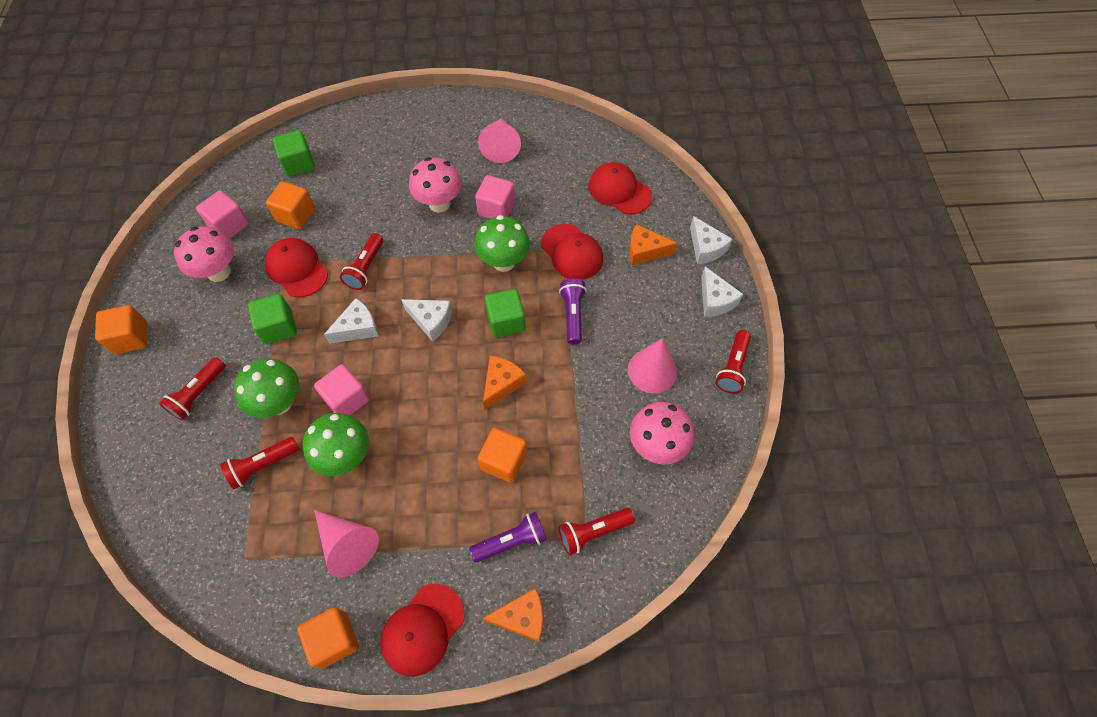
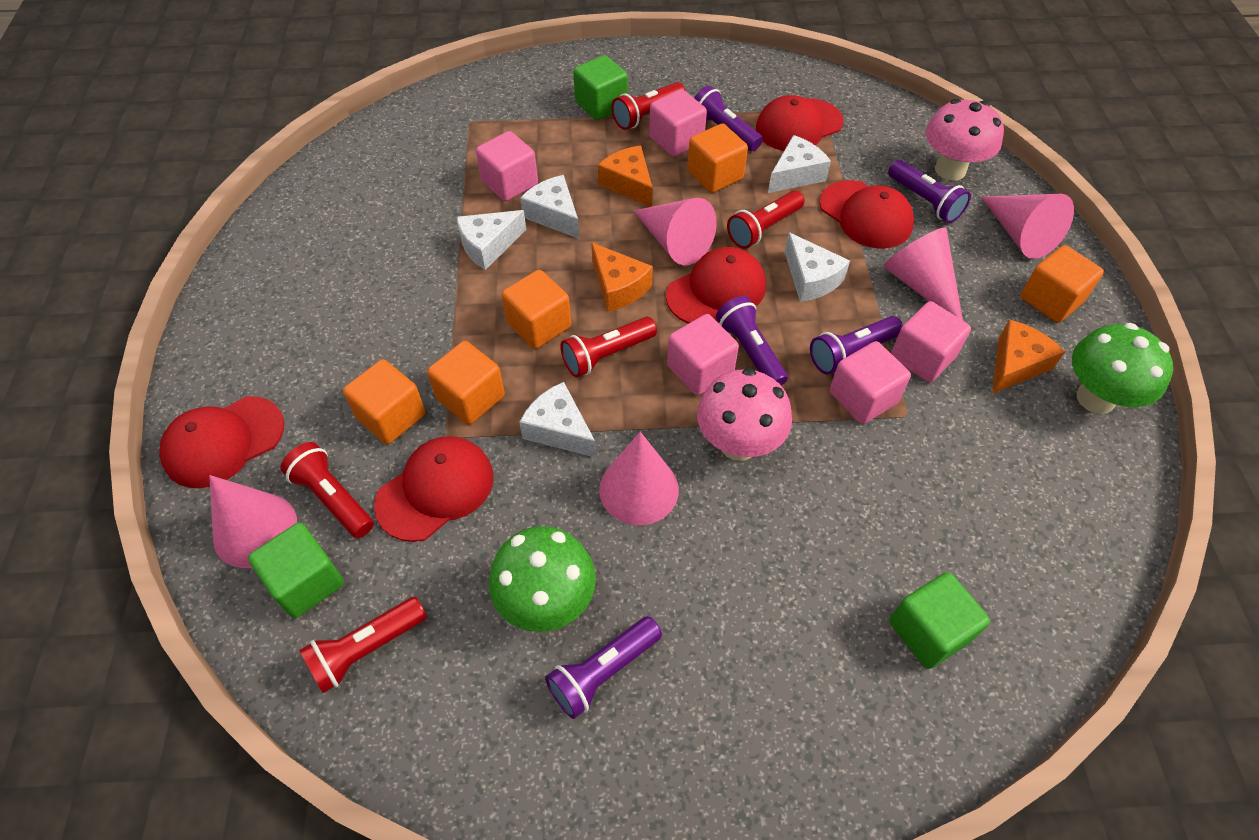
green mushroom: [234,358,299,418] [303,413,369,476] [474,215,530,272] = 3 -> [489,526,596,632] [1072,323,1173,414] = 2
orange cube: [95,305,147,354] [266,181,315,229] [297,607,359,669] [478,428,527,483] = 4 -> [343,359,425,444] [427,341,505,425] [502,270,571,349] [687,124,748,193] [1020,245,1104,323] = 5
pink cone: [314,510,379,577] [478,119,521,163] [628,339,677,393] = 3 -> [209,475,297,568] [599,432,679,525] [633,198,717,265] [883,228,963,320] [981,194,1074,259] = 5
pink cube: [196,190,249,238] [314,364,369,415] [475,175,515,219] = 3 -> [476,131,538,201] [649,89,707,157] [667,314,739,395] [830,341,911,424] [891,301,971,383] = 5
pink mushroom: [174,227,234,282] [409,157,462,213] [630,402,694,465] = 3 -> [697,368,792,461] [926,99,1004,181] = 2
purple flashlight: [469,512,547,563] [559,279,587,345] = 2 -> [545,616,662,719] [694,86,763,151] [716,296,788,386] [810,316,903,374] [888,160,971,223] = 5
red cap: [265,238,328,297] [380,584,465,676] [541,224,603,280] [589,162,652,215] = 4 -> [160,396,284,488] [374,436,493,542] [666,247,766,324] [756,95,843,151] [820,180,914,249] = 5
white cheese: [324,298,379,344] [401,299,452,342] [690,216,733,264] [701,266,743,317] = 4 -> [457,210,526,270] [519,382,596,458] [520,175,579,239] [768,135,831,193] [784,232,850,302] = 5

